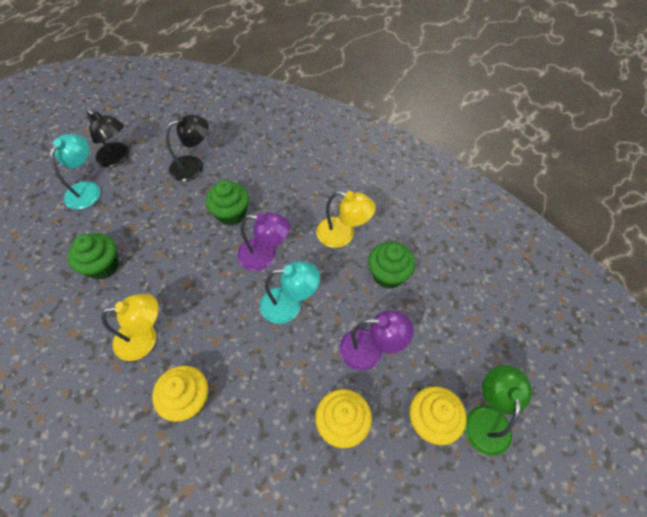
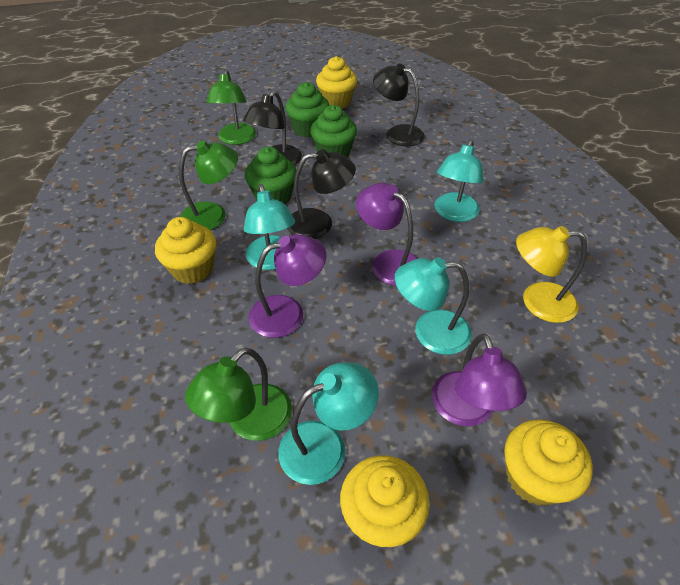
black lamp: [86,110,130,167] [166,115,209,182] = 2 -> [243,91,302,165] [287,149,356,239] [373,63,425,146] = 3
green lamp: [465,365,532,456] = 1 -> [179,141,238,230] [185,347,292,441] [206,70,256,145] = 3
purple lamp: [237,213,290,271] [339,310,414,370] = 2 -> [249,234,327,338] [356,183,418,286] [431,333,527,426] = 3
turquoise lamp: [50,134,100,209] [260,261,320,324] = 2 -> [244,184,295,270] [278,362,378,485] [395,257,472,355] [434,140,484,222] = 4
yellow cupcake: [152,366,208,422] [315,389,372,448] [409,386,466,445] = 3 -> [155,217,216,284] [316,56,357,108] [340,455,430,547] [504,419,593,506] = 4
yellow lamp: [101,294,158,361] [317,191,376,248] = 2 -> [516,226,587,323] = 1

